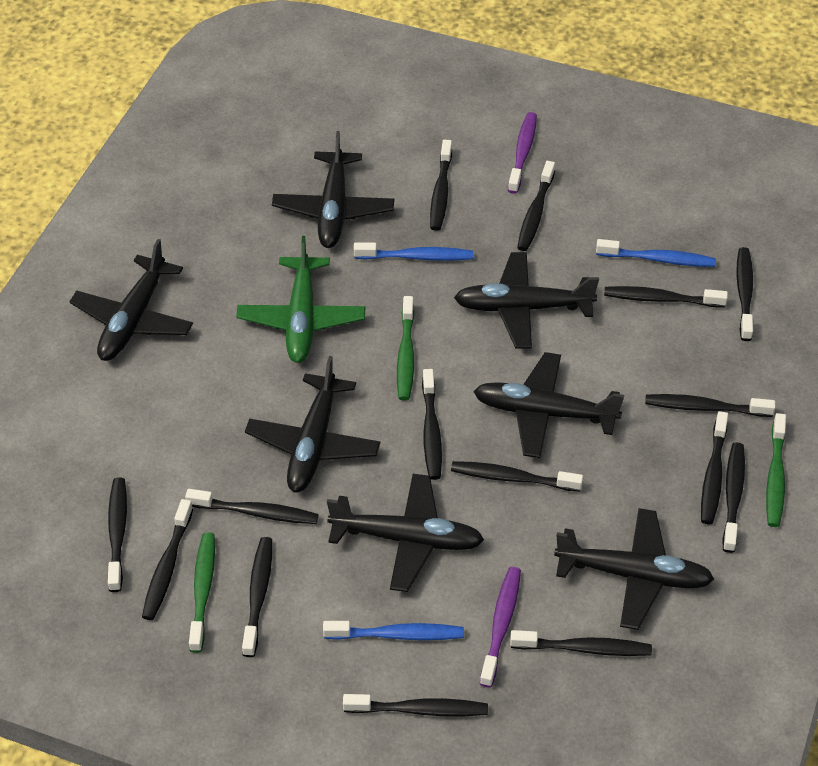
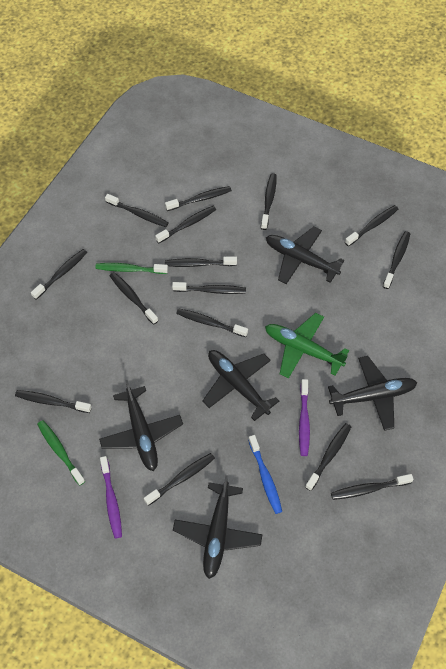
black plane: [69,239,193,361] [245,356,380,493] [272,131,394,248] [327,474,484,592] [454,252,599,349] [473,352,624,458] [554,508,714,630] = 7 -> [99,380,183,471] [173,475,263,579] [203,350,279,421] [266,227,345,284] [328,356,417,431] = 5
blue toothbrush: [323,621,464,640] [354,242,473,261] [596,239,716,267] = 3 -> [248,435,282,514] = 1
green toothbrush: [189,532,215,653] [397,296,415,401] [766,413,786,527] = 3 -> [37,420,85,486] [95,263,168,274] = 2

